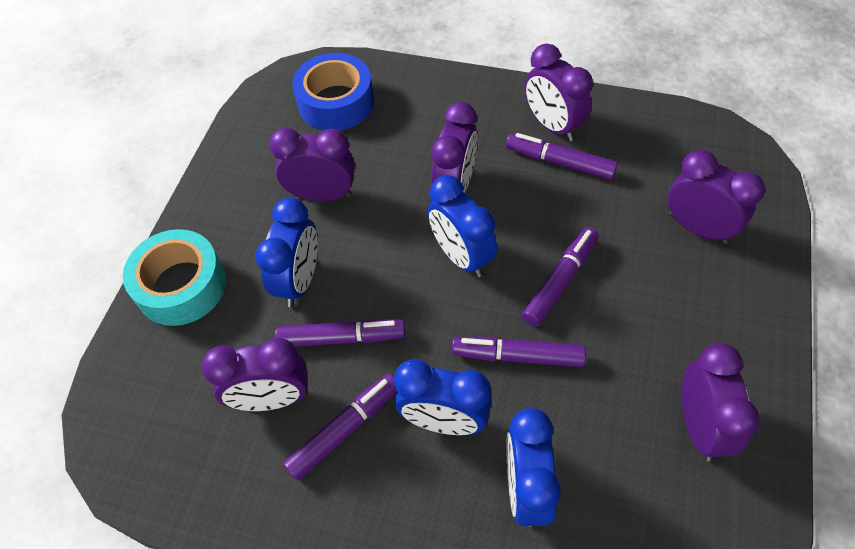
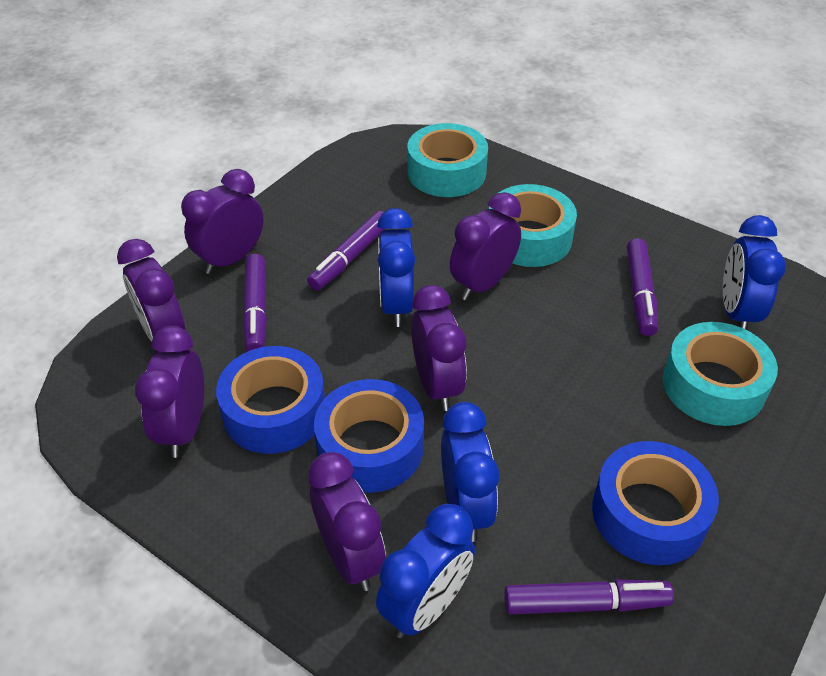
blue tape: [292,53,374,131] = 1 -> [216,346,325,454] [314,379,424,493] [592,441,719,565] = 3
purple marker: [275,319,405,347] [283,374,397,481] [452,337,586,367] [506,133,618,180] [522,227,598,327] = 5 -> [243,254,267,352] [307,211,385,290] [504,579,674,615] [627,238,658,336] = 4
turquoise tape: [123,229,226,326] = 1 -> [408,123,488,197] [489,184,577,267] [663,322,778,426] = 3

